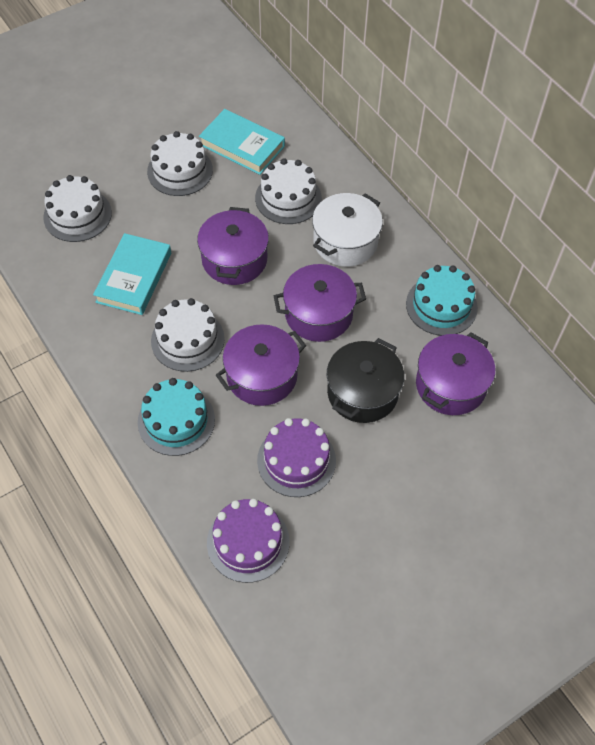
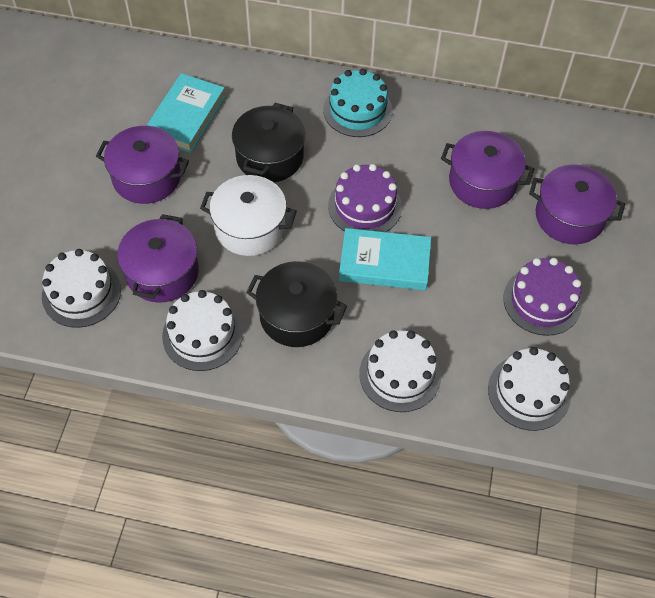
black pot: [327,338,404,423] = 1 -> [232,103,305,182] [246,261,347,347] = 2
turquoise cake: [138,378,215,456] [406,265,478,336] = 2 -> [323,69,393,137] = 1

